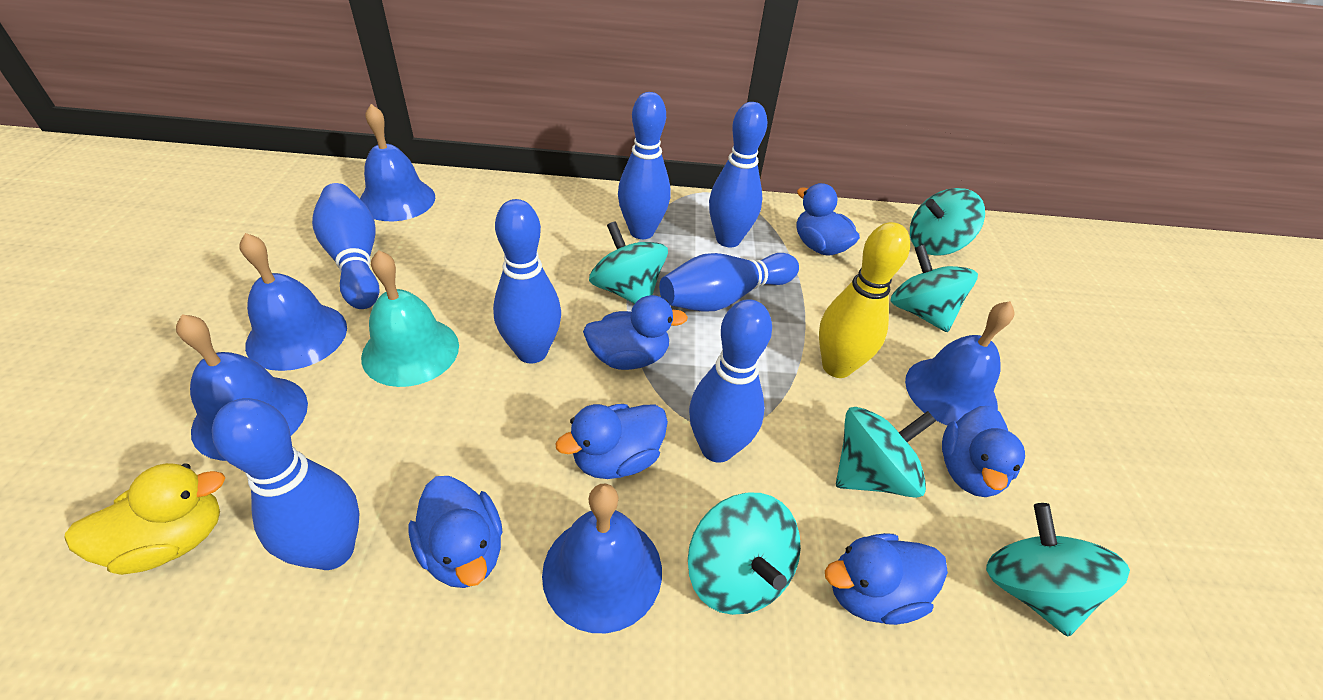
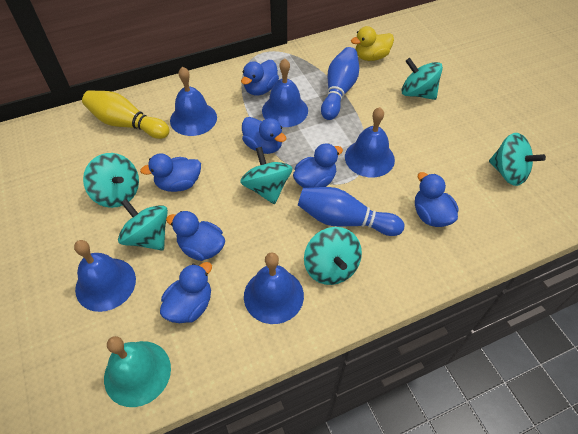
blue bowling pin: [212,398,359,570] [312,183,379,309] [493,199,561,363] [618,92,670,239] [659,253,799,312] [689,299,772,463] [709,102,767,247] = 7 -> [298,187,404,236] [321,47,359,120] = 2
blue duck: [408,476,502,588] [555,404,668,479] [583,295,688,370] [797,183,860,256] [825,533,948,625] [942,406,1025,497] = 6 -> [140,153,201,192] [160,262,212,323] [166,211,225,261] [241,60,279,95] [242,117,287,154] [293,143,343,188] [415,172,458,227] = 7

